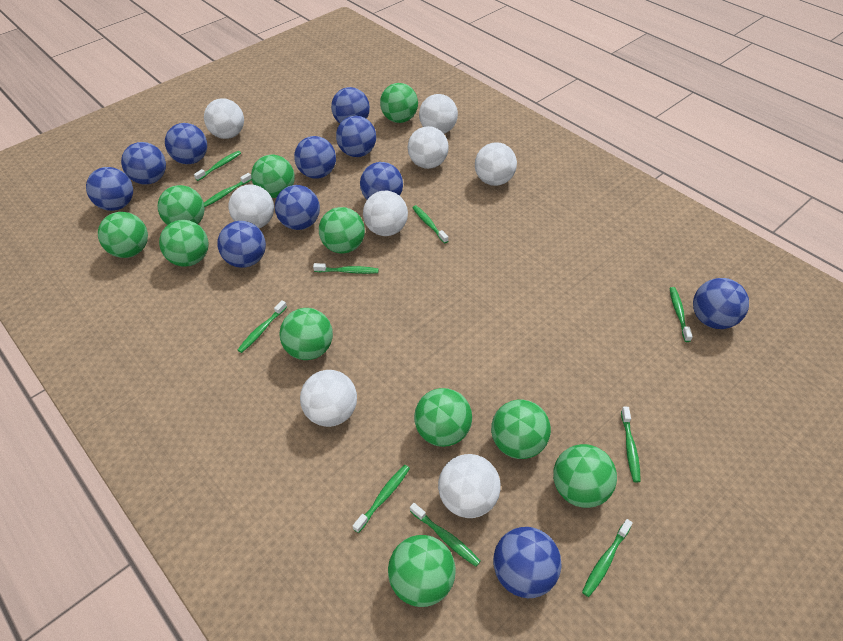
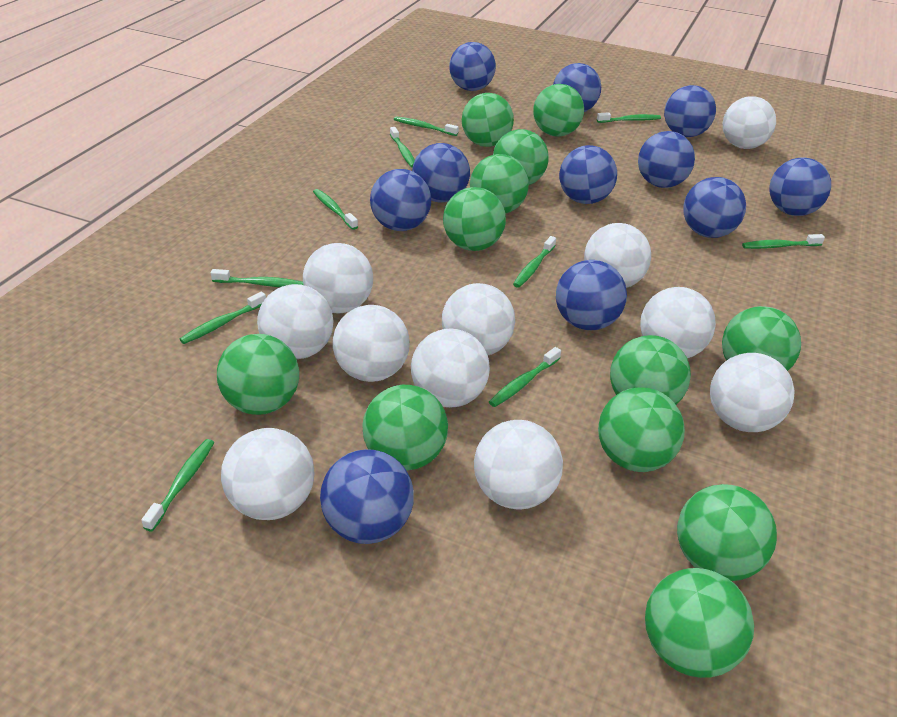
green ball: [98,212,148,258] [158,185,205,225] [159,220,208,267] [251,155,295,198] [279,308,333,360] [319,207,365,254] [380,83,418,123] [388,535,456,607] [414,388,472,447] [491,400,551,459] [553,444,617,508] = 11 -> [217,334,299,415] [362,385,448,471] [443,187,506,251] [462,93,514,147] [470,154,529,214] [493,129,549,185] [533,84,584,137] [598,387,685,472] [610,335,691,405] [645,568,754,678] [677,484,777,581] [722,306,801,371] = 12
white ball: [204,98,244,139] [228,185,274,228] [300,370,357,427] [363,191,408,236] [408,126,449,169] [419,94,458,134] [438,454,501,518] [475,142,517,186] = 8 -> [221,428,314,520] [257,284,334,359] [303,243,373,313] [333,305,410,382] [411,329,490,408] [442,283,515,355] [474,420,563,509] [584,223,651,288] [640,287,716,358] [710,353,795,432] [723,96,776,149] = 11

